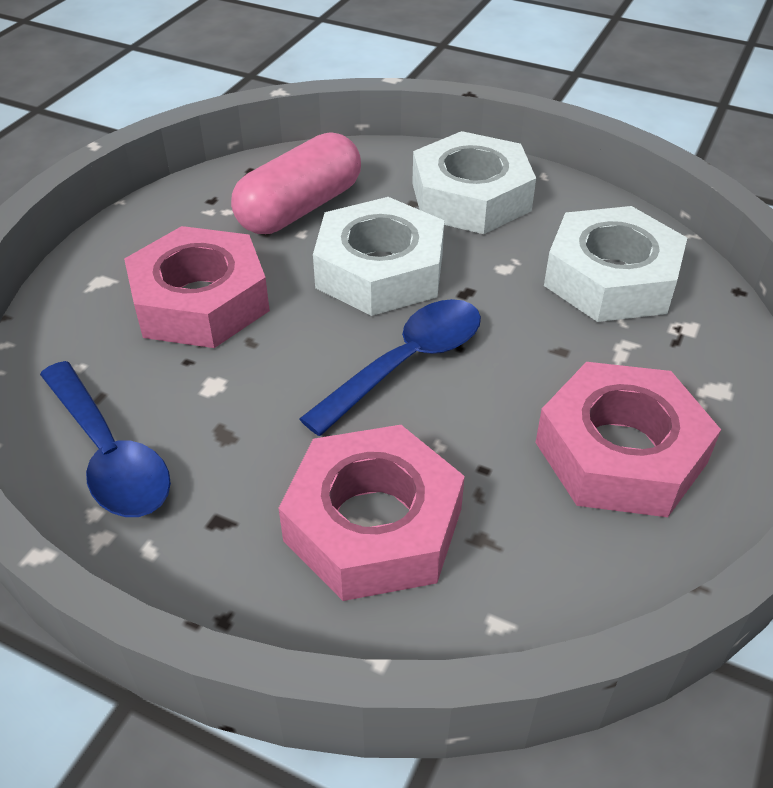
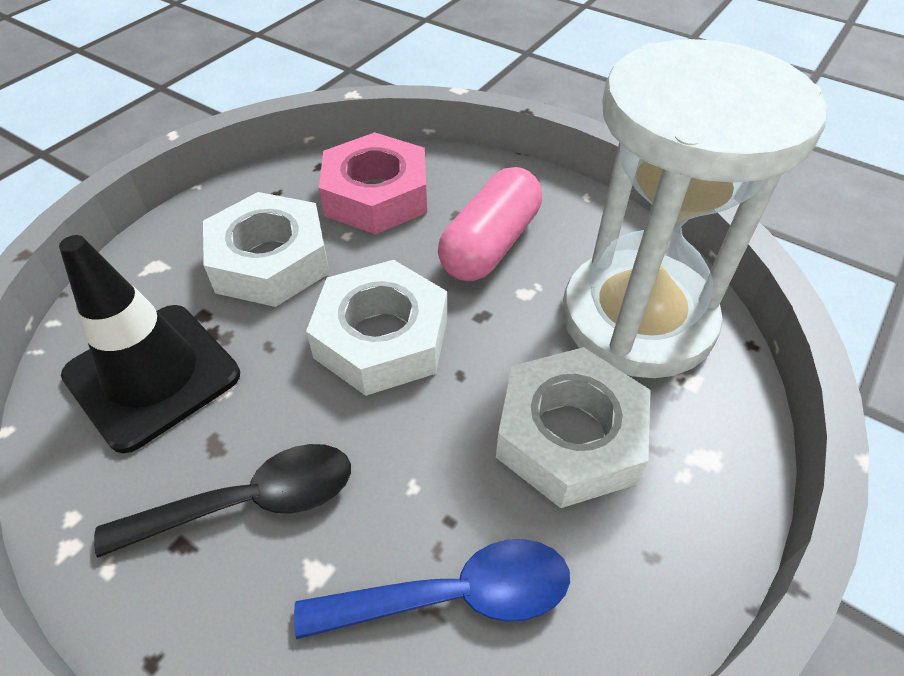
black spoon: none = 0 -> [94,444,351,558] = 1
black traffic cone: none = 0 -> [59,235,240,453] = 1
blue spoon: [40,361,171,517] [299,299,481,436] = 2 -> [294,539,570,639] = 1
pink nut: [124,226,270,348] [279,425,465,601] [535,362,721,517] = 3 -> [319,132,427,234] = 1
white hourglass: none = 0 -> [563,39,827,378] = 1

